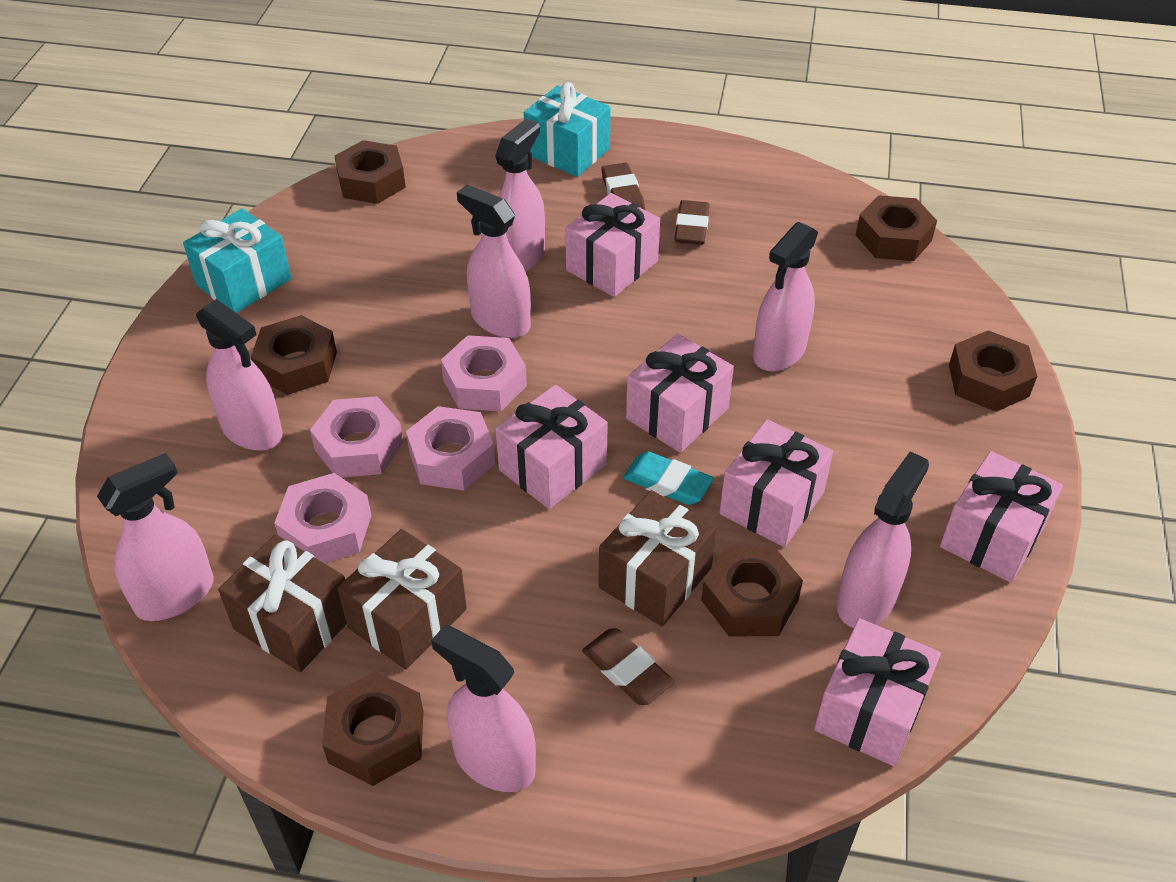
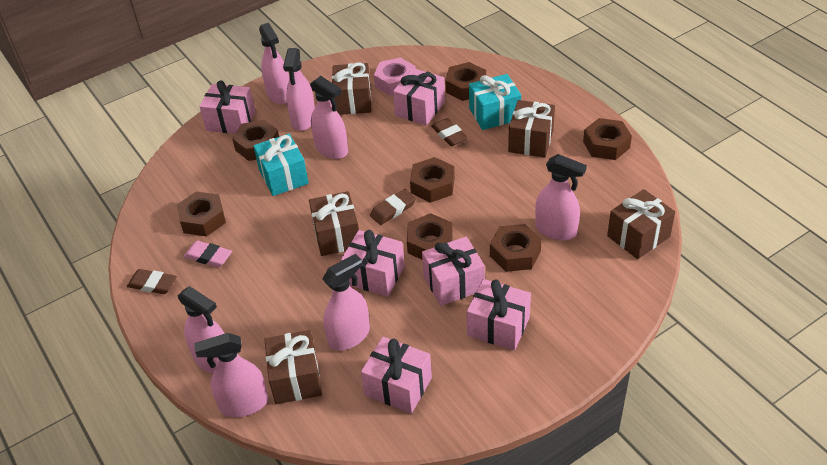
brown gift: [218,534,347,672] [337,529,467,670] [599,490,717,626] = 3 -> [264,330,322,404] [309,191,359,256] [332,62,371,115] [508,100,555,158] [607,189,675,259] = 5
brown nut: [251,315,337,395] [322,672,423,786] [334,140,406,204] [701,546,803,636] [856,195,937,261] [949,330,1037,412] = 6 -> [177,191,226,237] [232,120,279,161] [407,213,453,260] [410,157,455,203] [445,62,486,101] [490,224,542,272] [583,118,632,160] = 7
pink eraser: none = 0 -> [184,241,232,267] = 1
pink nut: [274,473,372,563] [310,396,404,478] [406,406,495,491] [441,335,527,411] = 4 -> [374,58,416,96] = 1
turquoise eraser: [623,451,714,505] = 1 -> none = 0

